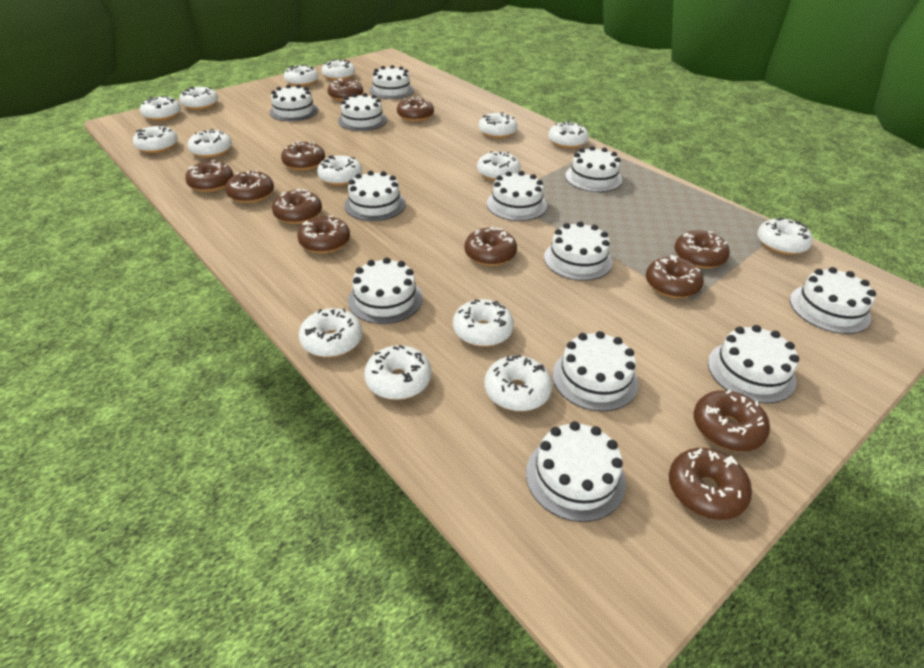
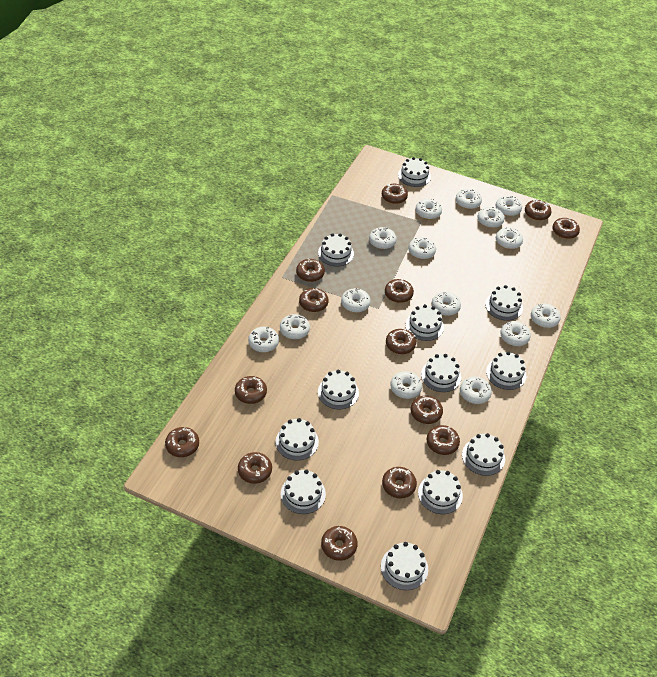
brown donut: [185,160,234,192] [225,170,274,203] [272,189,322,224] [281,141,325,171] [297,216,350,253] [328,79,363,101] [397,97,434,122] [465,227,517,266] [646,255,704,298] [669,448,752,520] [675,230,730,269] [694,390,770,451] = 12 -> [165,427,199,457] [235,376,267,404] [238,452,272,484] [296,259,325,282] [299,288,329,312] [321,526,358,561] [382,184,408,204] [382,467,417,498] [385,279,414,303] [386,329,416,354] [410,396,443,424] [427,425,460,455] [525,199,551,221] [552,218,580,239] = 14

